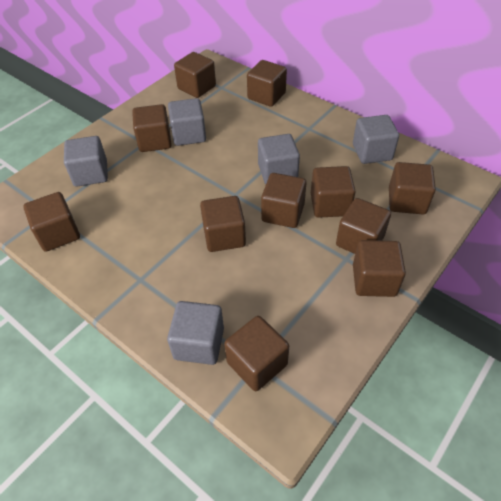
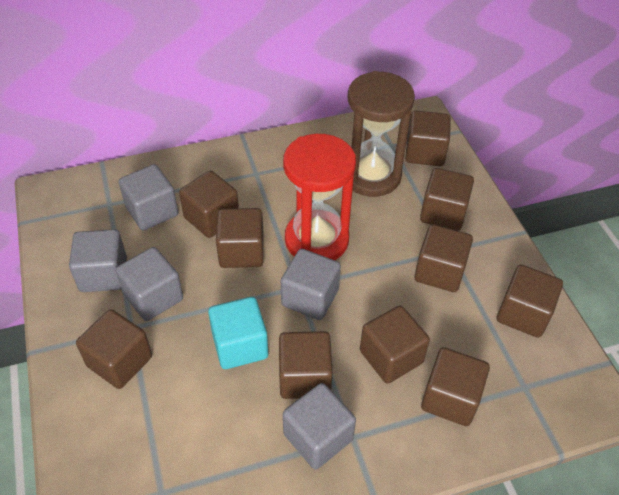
brown cube: [23,192,80,252] [132,104,172,152] [174,52,216,98] [200,196,246,252] [224,316,289,391] [247,60,287,107] [261,173,307,228] [311,166,356,218] [336,198,391,254] [353,240,406,297] [389,162,436,214] = 11 -> [76,309,152,389] [179,171,239,238] [216,208,264,268] [279,331,333,399] [360,306,430,384] [405,110,451,166] [414,224,473,292] [420,168,474,231] [421,347,490,426] [497,265,563,338] = 10
brown hourglass: none = 0 -> [348,71,415,197] = 1
red hourglass: none = 0 -> [283,134,356,260] = 1
turquoise cube: none = 0 -> [208,297,268,369] = 1

